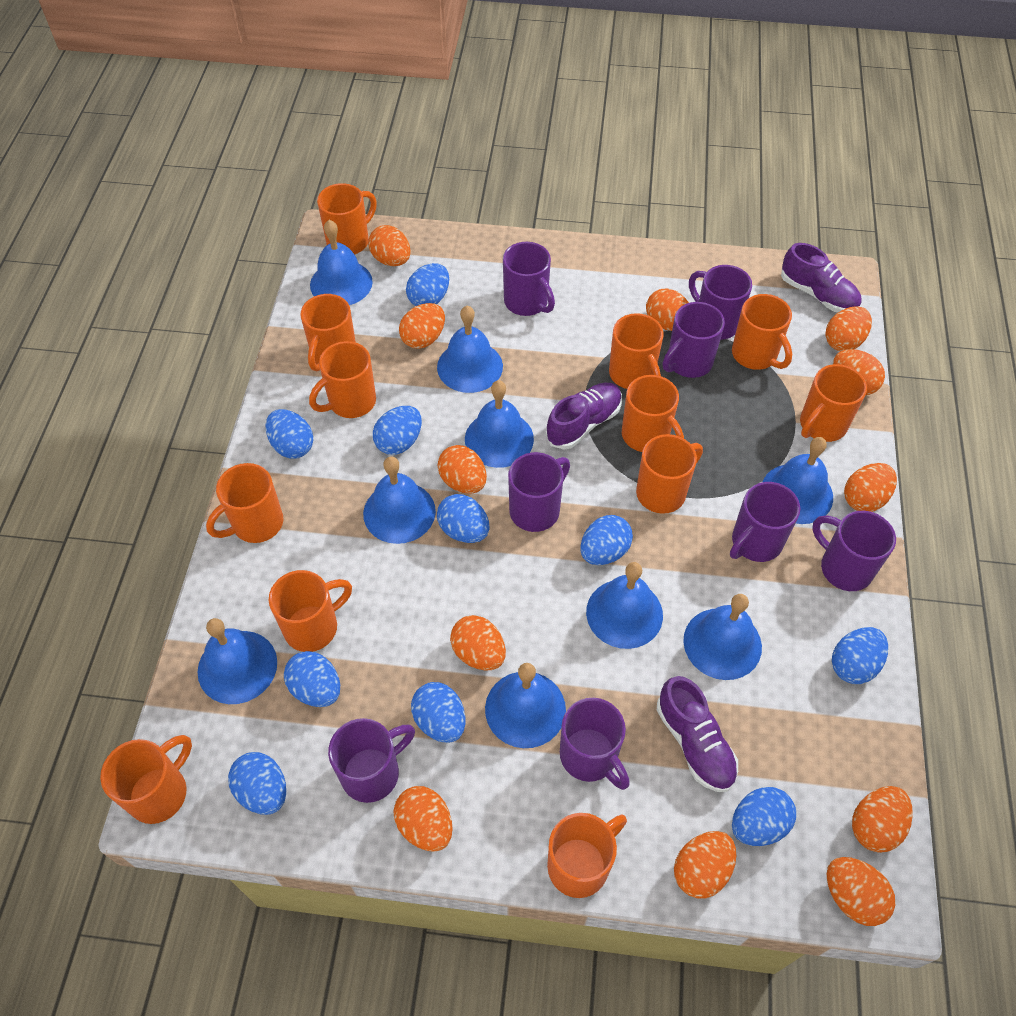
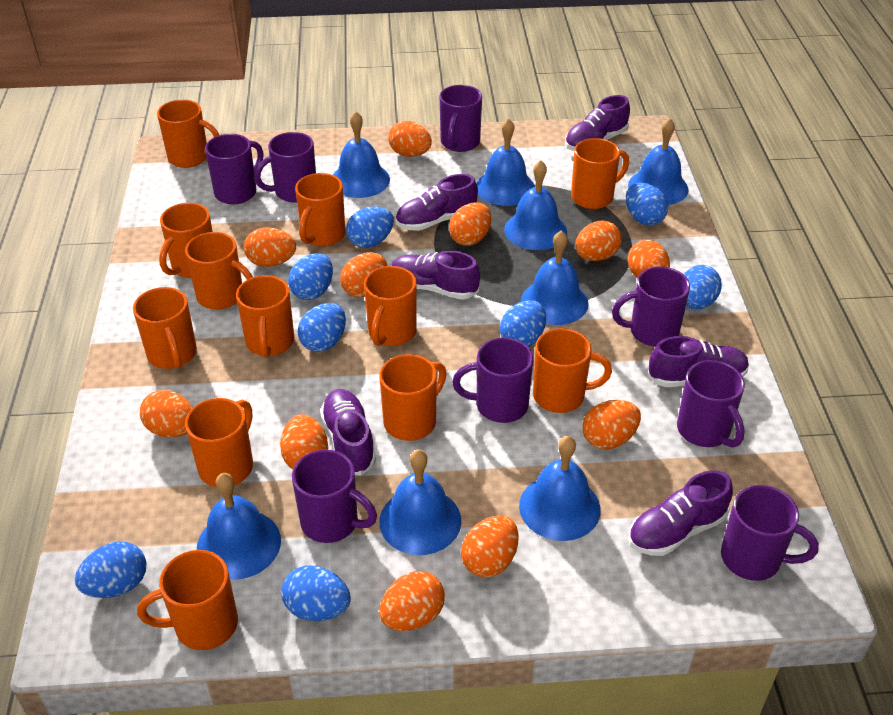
blue bell: [198,618,277,704] [310,220,373,305] [363,456,436,544] [437,306,503,393] [465,380,534,468] [485,663,566,748] [586,562,663,649] [683,594,762,680] [763,437,833,524] = 9 -> [197,473,281,580] [333,111,390,198] [379,449,461,555] [476,118,535,206] [504,160,567,250] [519,436,601,541] [521,230,589,325] [628,118,688,205] = 8
blue egg: [228,752,286,815] [266,409,314,459] [284,651,340,707] [373,406,422,455] [406,263,449,306] [411,682,465,743] [437,494,490,543] [580,515,633,565] [732,787,796,846] [832,627,888,684] = 10 -> [75,541,147,598] [281,565,351,621] [288,253,333,300] [298,303,346,352] [346,206,394,248] [500,300,546,347] [626,183,668,226] [684,265,722,310] = 8
orange egg: [368,225,411,266] [394,786,453,852] [399,303,445,349] [437,445,487,494] [450,615,506,671] [646,289,689,331] [674,831,736,899] [825,306,872,351] [827,857,895,926] [833,349,885,395] [844,463,897,512] [852,786,913,853] = 12 -> [140,390,193,438] [244,227,296,267] [280,414,328,469] [340,252,387,298] [379,571,445,631] [388,121,432,157] [449,202,491,246] [461,516,519,578] [575,220,622,261] [582,400,641,450] [628,240,670,278] = 11
purple shoe: [546,383,622,449] [657,676,738,792] [781,243,862,312] = 3 -> [320,389,376,476] [391,251,480,300] [395,174,478,231] [565,95,630,151] [628,470,733,556] [648,336,749,387] = 6

